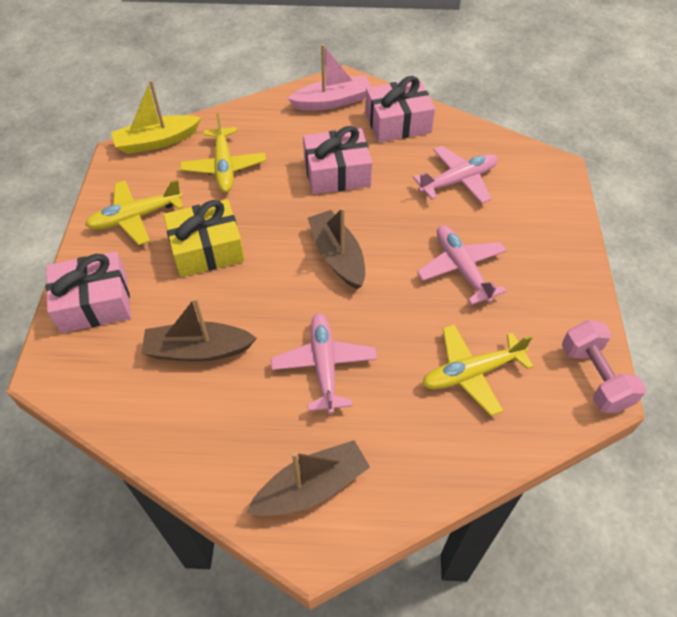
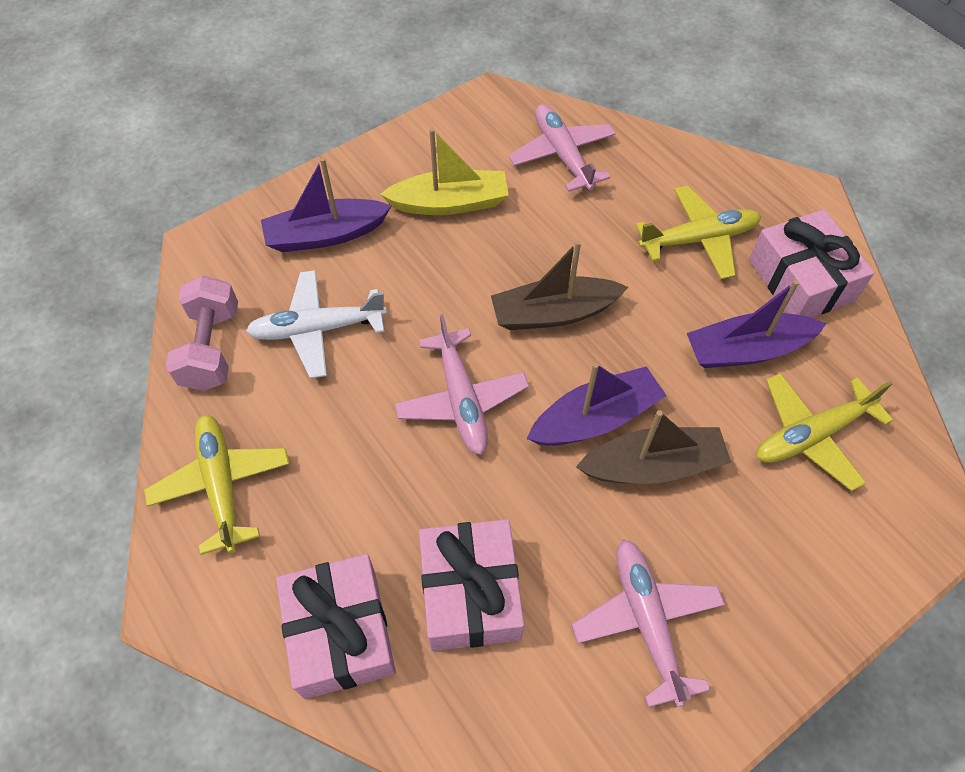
brown boat: [141,297,257,361] [246,440,370,516] [308,207,365,289] = 3 -> [491,241,628,330] [576,410,731,484] = 2
pink boat: [287,44,371,111] = 1 -> none = 0
purple boat: none = 0 -> [261,158,391,252] [527,363,667,446] [687,280,826,368] = 3
white plane: none = 0 -> [246,270,387,379] = 1
yellow gift: [164,199,245,277] = 1 -> none = 0

